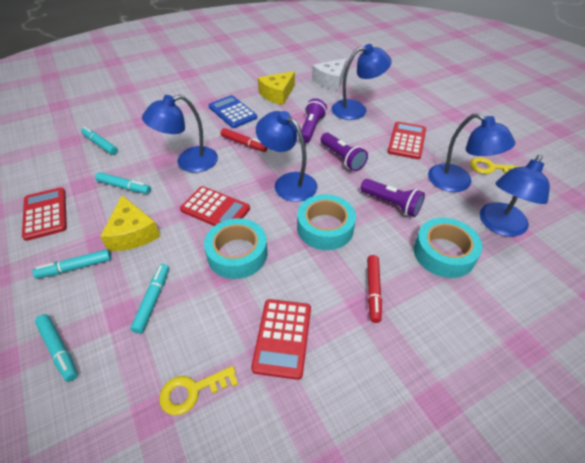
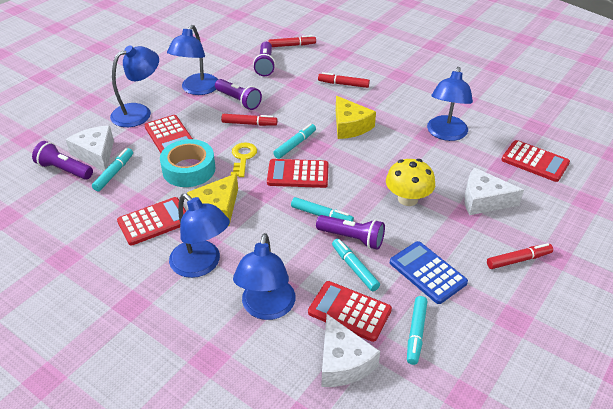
purple flashlight: [299,98,327,143] [321,133,368,171] [360,179,425,217] = 3 -> [32,141,93,180] [215,79,262,110] [253,42,276,76] [316,215,385,250] = 4
red calculator: [22,188,67,241] [180,186,250,226] [251,299,311,380] [387,122,426,159] = 4 -> [117,197,186,245] [145,115,193,153] [267,159,329,188] [308,281,392,342] [501,140,570,182] = 5
red marker: [221,128,268,152] [367,255,382,323] = 2 -> [221,114,277,126] [268,35,316,47] [318,72,370,88] [487,243,553,269] = 4
turquoise tape: [204,218,267,279] [297,194,356,250] [414,218,483,278] = 3 -> [160,139,215,187] = 1
white cheese: [312,58,347,91] = 1 -> [65,125,114,171] [321,314,380,387] [464,168,524,215] = 3
yellow key: [159,366,238,416] [470,157,521,174] = 2 -> [231,142,257,177] = 1
yellow mushroom: none = 0 -> [386,159,435,206] = 1

